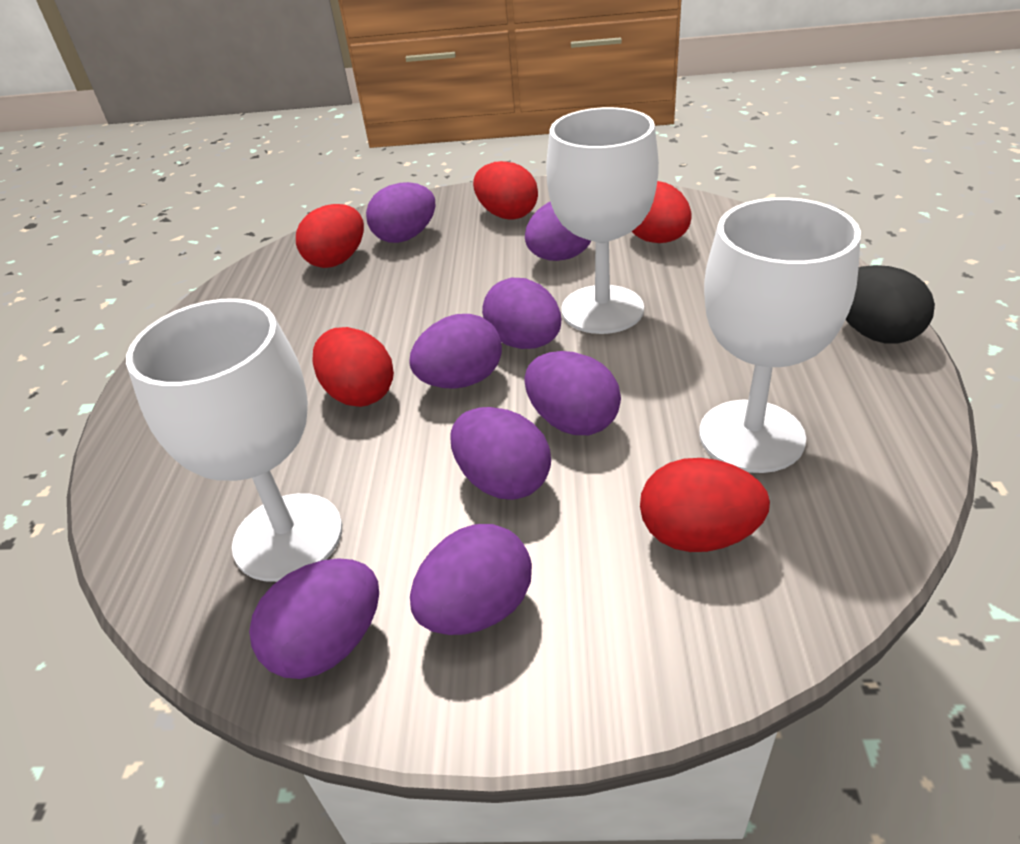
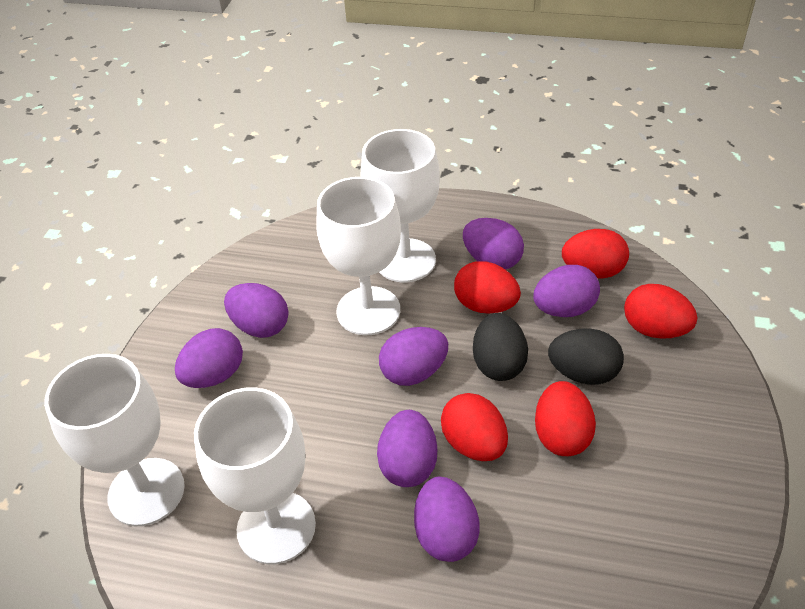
black egg: [846,265,935,344] = 1 -> [473,313,528,381] [548,328,624,385] = 2
purple egg: [249,558,379,679] [366,182,435,243] [409,314,502,389] [410,524,532,635] [450,407,551,500] [482,278,561,349] [524,351,621,435] [525,202,591,261] = 8 -> [175,328,243,388] [224,283,289,338] [377,410,437,487] [379,327,448,386] [414,477,480,562] [463,218,524,270] [533,265,600,317] = 7
white goblet: [126,298,342,582] [546,107,659,334] [699,197,861,473] = 3 -> [44,354,185,526] [194,387,316,564] [316,177,401,335] [360,129,440,283] = 4

